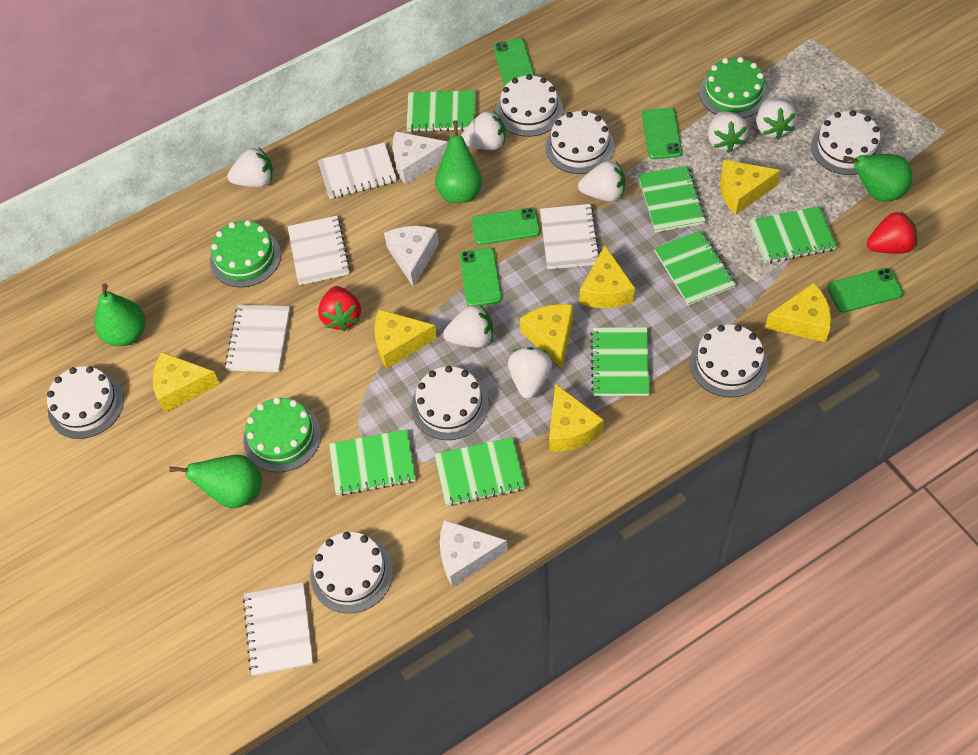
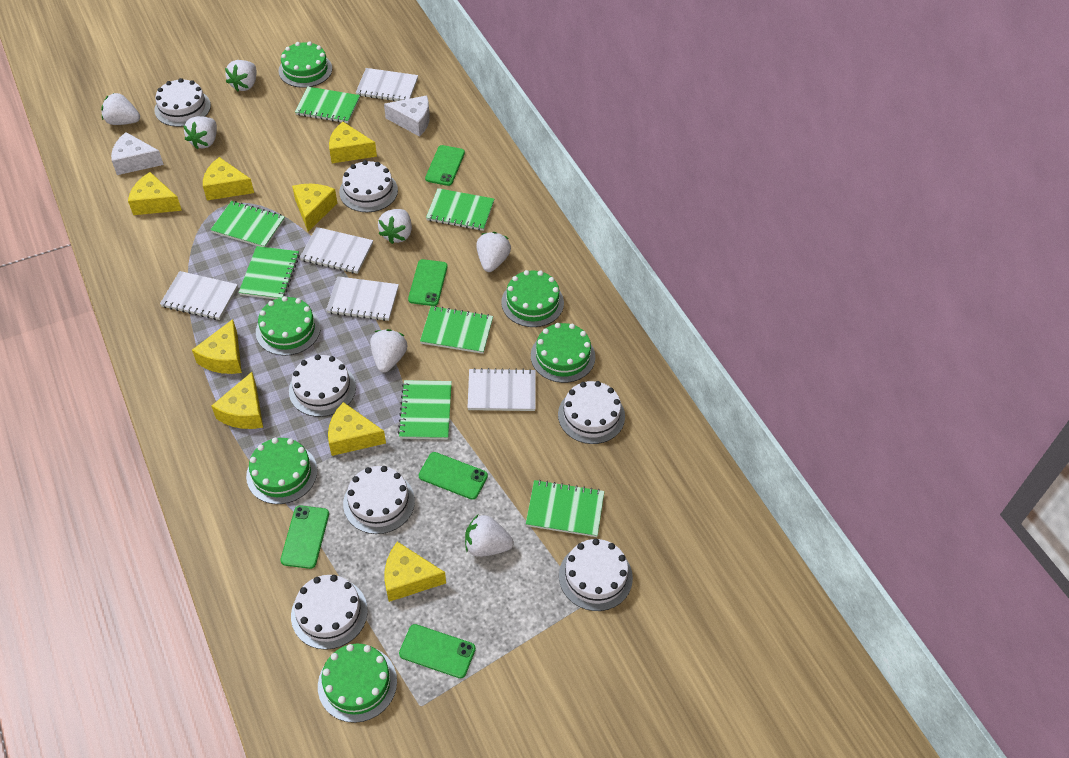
green cake: [210,220,281,287] [243,397,321,472] [699,57,768,118] = 3 -> [246,438,317,504] [256,296,321,356] [278,41,332,88] [318,644,397,723] [501,270,564,327] [531,323,595,383] = 6
green pear: [94,284,145,346] [169,455,262,508] [435,120,482,203] [843,154,912,202] = 4 -> none = 0
red strawberry: [318,286,361,331] [867,211,917,254] = 2 -> none = 0
white cheese: [384,226,439,287] [393,131,448,185] [440,520,508,587] = 3 -> [111,132,164,175] [384,95,430,137] = 2
yellow cheese: [153,352,220,412] [374,309,437,369] [520,304,573,369] [549,383,604,451] [580,246,635,308] [720,160,781,214] [765,283,831,342] = 7 -> [128,172,182,215] [192,319,242,374] [203,157,254,201] [212,372,263,429] [292,184,337,232] [328,402,386,456] [329,122,377,163] [385,542,446,602] = 8

